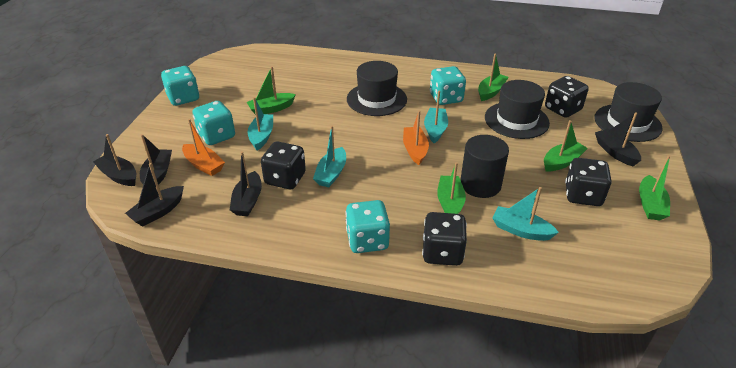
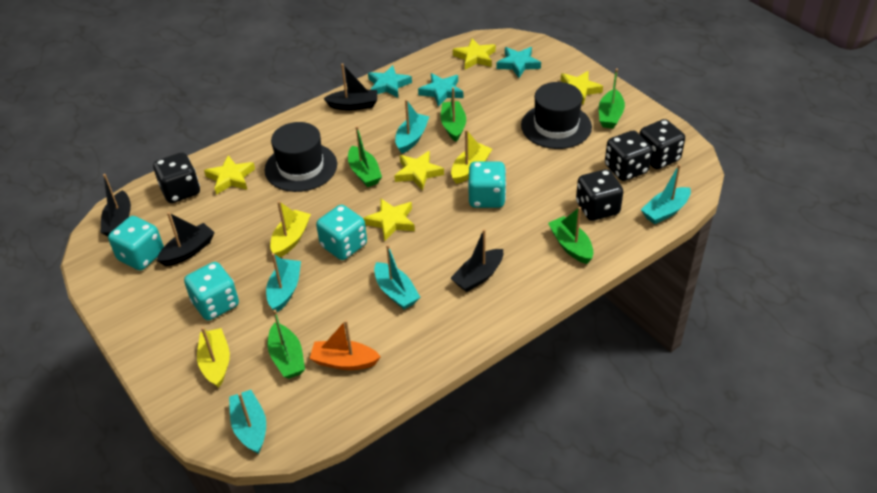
black boat: [93,134,136,186] [125,163,184,227] [140,134,172,187] [230,151,262,216] [595,112,641,166] = 5 -> [100,174,131,236] [157,212,215,266] [323,63,377,110] [451,229,503,292] = 4
black cylinder: [461,135,509,198] = 1 -> none = 0
black hat: [347,61,407,116] [485,80,550,139] [594,82,663,142] = 3 -> [265,122,337,192] [521,82,592,149] = 2
orange boat: [182,119,225,176] [403,110,429,165] = 2 -> [309,320,381,370] = 1
turquoise boat: [248,97,273,151] [313,126,346,187] [424,91,448,143] [492,187,559,241] = 4 -> [229,390,266,454] [266,253,301,312] [374,244,420,309] [395,99,429,154] [641,164,691,224] = 5
turquoise star: none = 0 -> [368,65,412,98] [418,73,463,107] [497,47,541,78] = 3
yellow boat: none = 0 -> [197,327,230,388] [270,201,311,257] [451,129,492,184] = 3
yellow star: none = 0 -> [204,155,255,195] [363,199,415,241] [394,151,444,191] [453,39,496,70] [561,71,603,105] = 5

